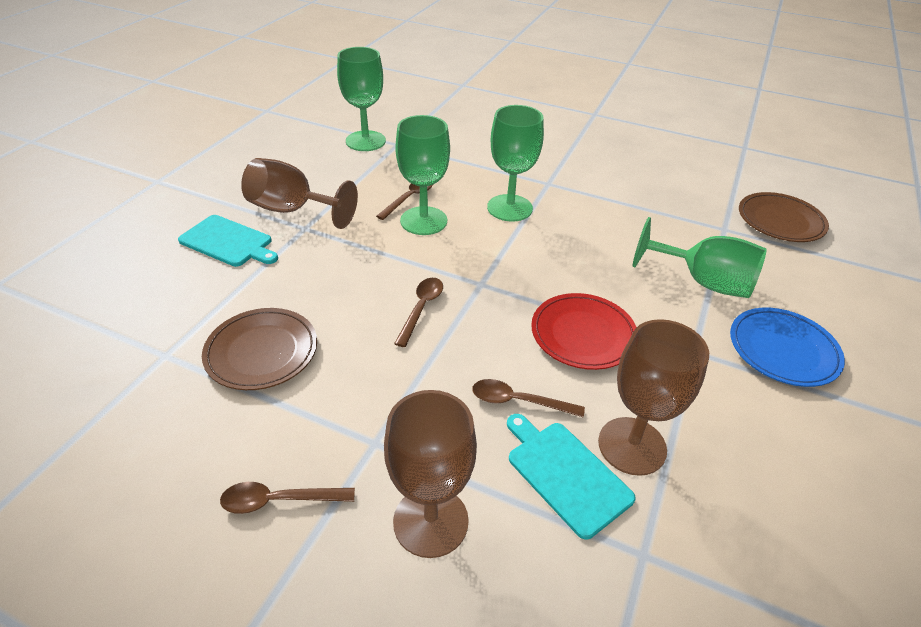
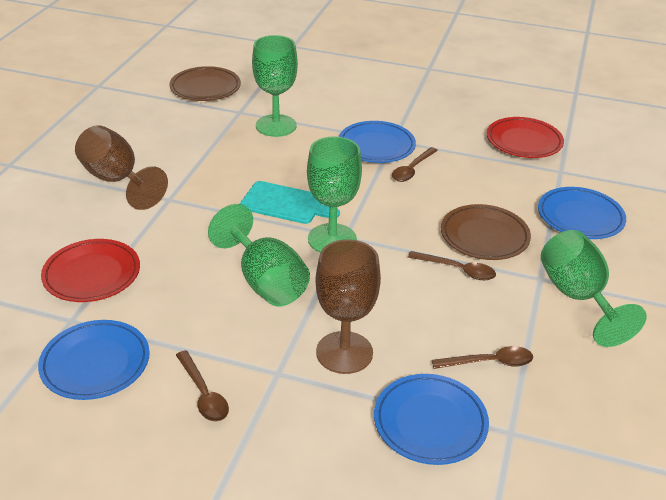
blue plate: [730,308,845,387] = 1 -> [38,320,150,400] [339,121,416,163] [374,374,489,465] [538,187,626,239] = 4
brown goblet: [241,158,358,229] [384,390,477,558] [598,319,709,476] = 3 -> [75,125,168,210] [315,239,381,374] = 2
red plate: [531,293,637,370] = 1 -> [41,239,140,302] [487,117,564,158] = 2
turquoise cutting board: [178,215,278,267] [507,414,636,540] = 2 -> [240,181,340,224] = 1

